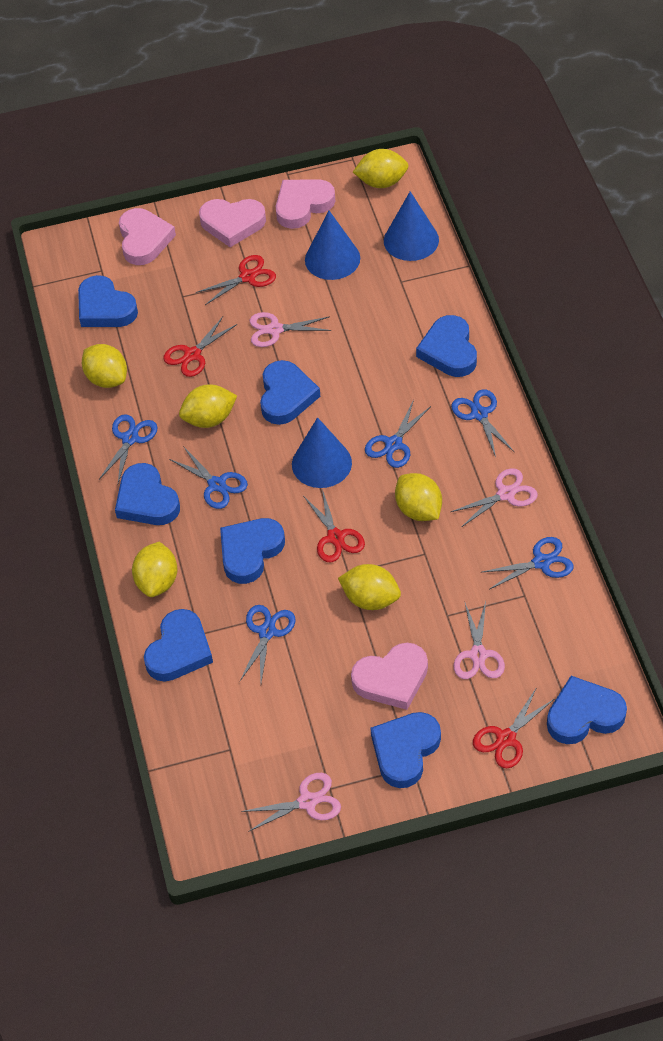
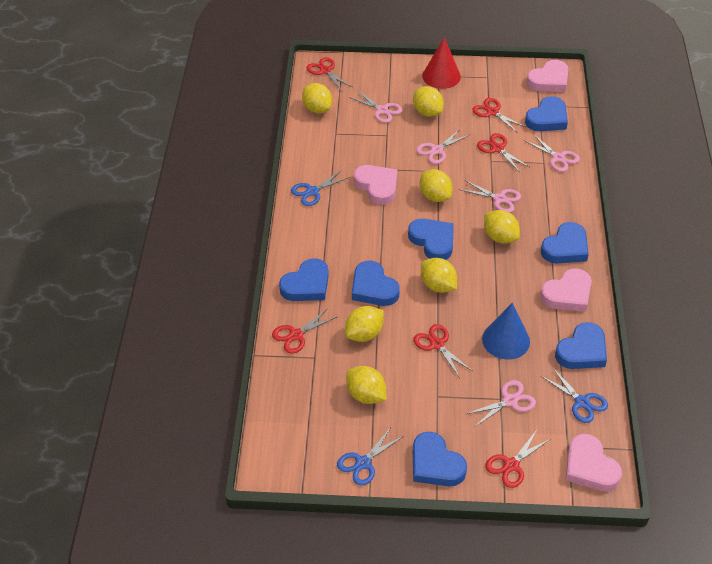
blue cone: [292,417,352,488] [305,211,360,280] [384,192,439,261] = 3 -> [482,303,530,360] = 1
blue heart: [78,275,138,327] [115,463,180,525] [144,609,213,682] [220,518,285,584] [260,360,320,425] [370,712,441,788] [416,315,477,377] [547,676,627,744] = 8 -> [279,258,329,301] [352,261,400,306] [408,219,454,260] [413,432,467,486] [525,96,568,131] [541,222,589,263] [555,322,607,369] = 7
blue scissors: [99,414,157,483] [169,446,248,509] [240,605,296,683] [365,400,431,468] [451,389,514,457] [482,537,574,589] = 6 -> [291,170,350,206] [337,427,404,486] [541,367,608,423] = 3
pink scissors: [241,773,341,832] [250,312,331,347] [451,468,538,527] [454,601,505,679] = 4 -> [349,90,403,123] [416,129,469,164] [459,180,521,213] [466,380,536,427] [524,134,580,172] = 5
red cone: none = 0 -> [422,37,461,89] = 1
red scissors: [163,317,237,377] [196,255,276,305] [304,489,365,562] [473,687,554,768] = 4 -> [272,308,337,354] [307,57,352,91] [413,324,472,378] [472,98,526,133] [477,133,529,173] [485,430,550,488] = 6
yellow lemon: [82,344,127,388] [132,542,177,597] [179,384,237,428] [338,564,401,610] [353,149,409,188] [395,473,442,521] = 6 -> [302,83,332,113] [345,306,384,342] [346,366,386,404] [413,86,444,117] [419,169,453,202] [421,258,457,293] [484,210,520,243] = 7

